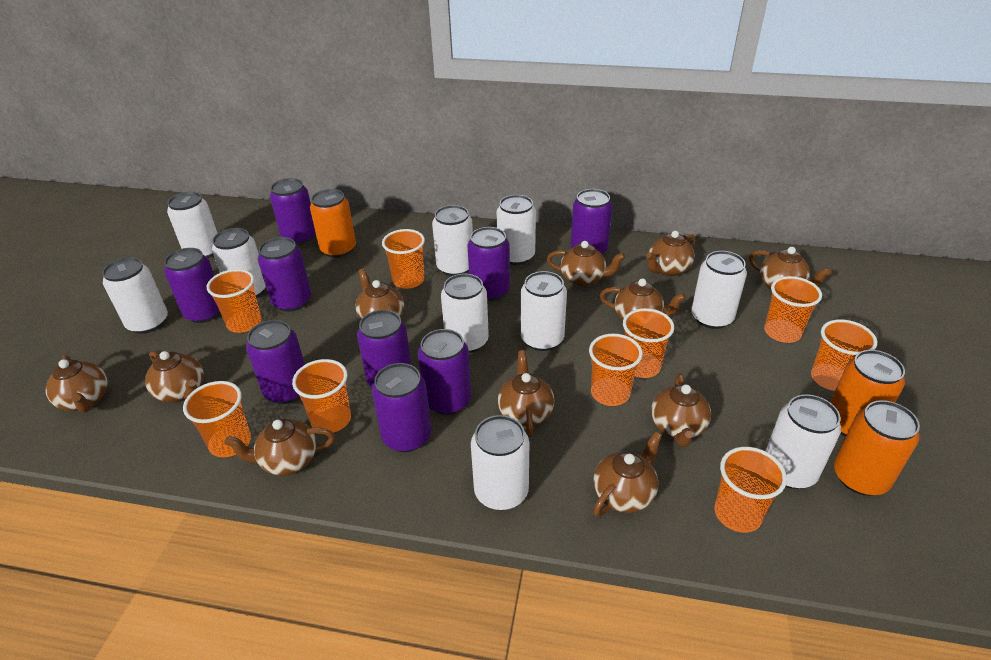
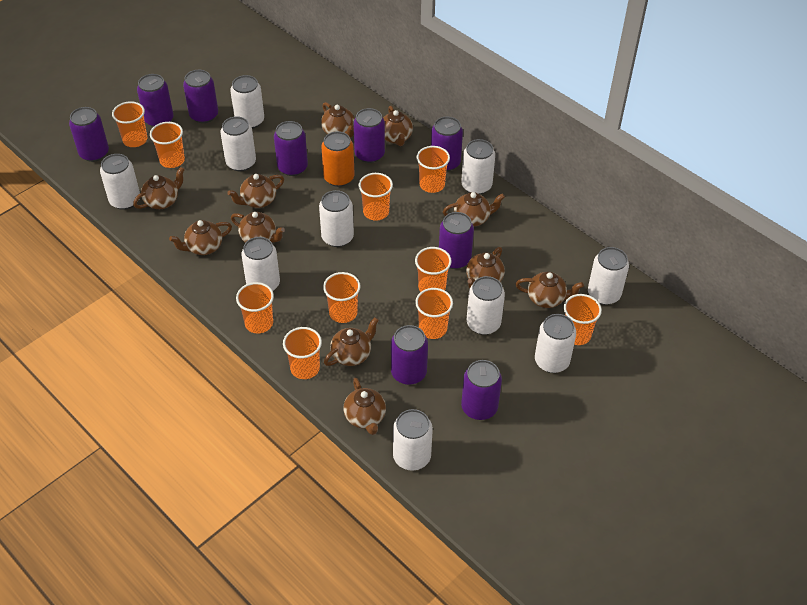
orange can: [310,189,356,258] [830,350,905,437] [834,400,920,496] = 3 -> [321,131,355,187] = 1
orange cup: [183,381,251,457] [207,269,261,333] [292,359,351,433] [382,229,425,289] [589,334,643,406] [623,308,674,378] [715,447,787,533] [764,276,822,343] [811,319,877,391] = 9 -> [112,101,147,147] [150,122,185,168] [236,282,274,333] [283,327,322,379] [323,272,360,323] [358,173,393,221] [415,247,452,292] [415,288,453,339] [417,146,450,193] [564,294,602,345] = 10

